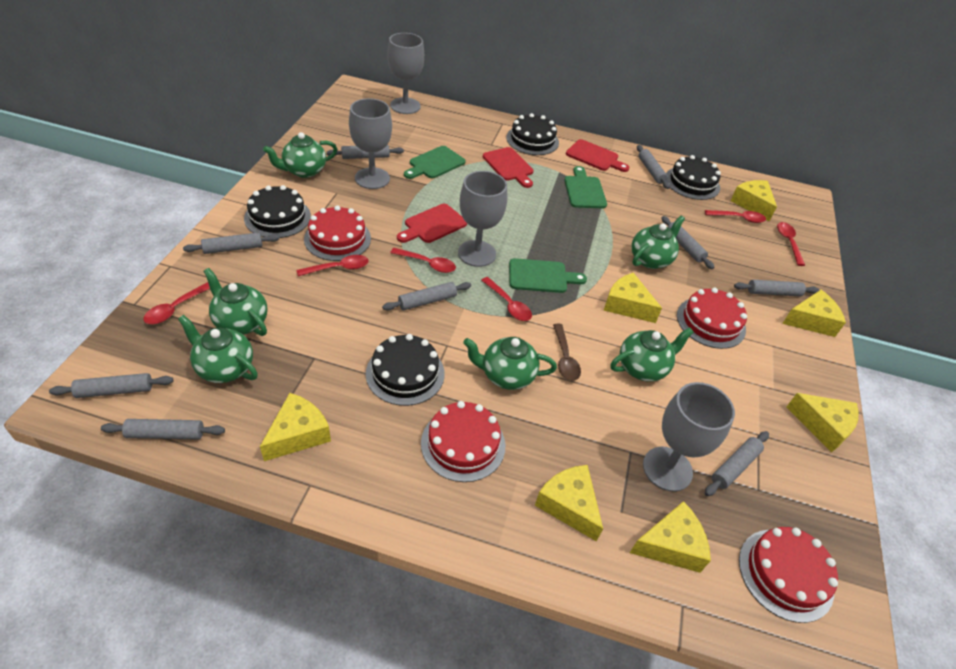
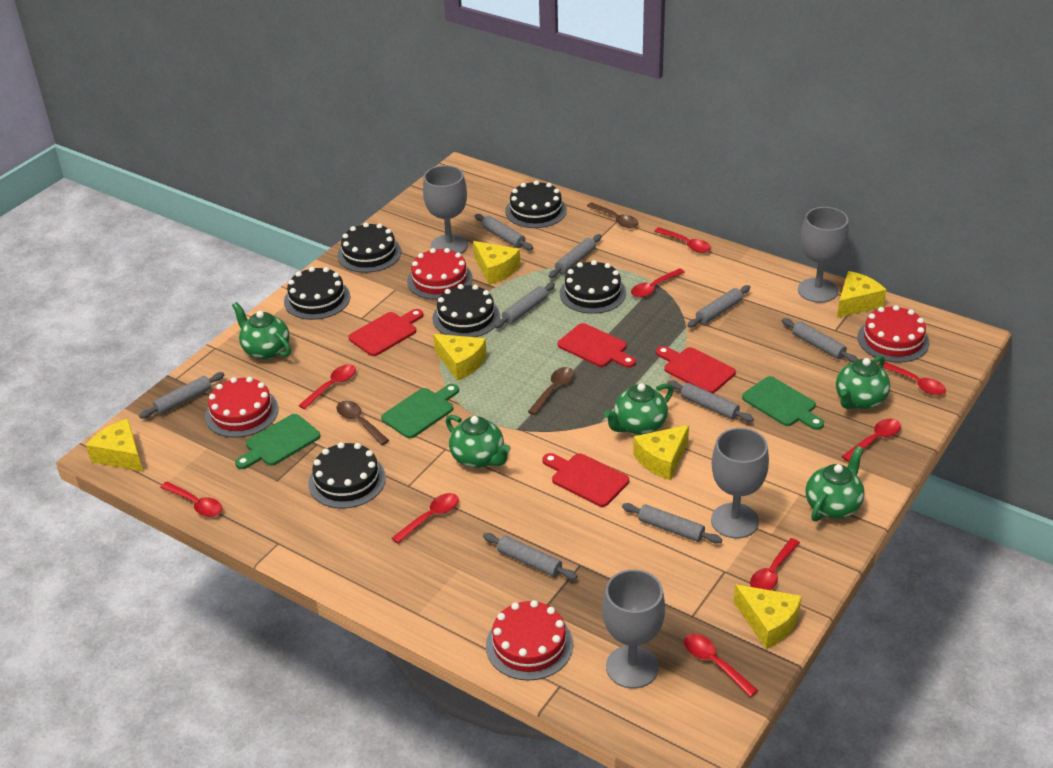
black cake: [244,185,311,238] [366,334,445,406] [506,113,559,155] [666,155,721,200] = 4 -> [284,267,350,320] [308,442,386,508] [338,223,401,273] [432,284,500,337] [505,180,567,228] [560,260,626,314] = 6
brown spoon: [553,324,581,381] = 1 -> [337,401,389,445] [528,367,574,415] [587,202,638,228] = 3
green teapot: [178,315,258,383] [204,268,268,336] [263,132,337,178] [463,337,557,390] [611,327,694,382] [631,216,685,269] = 6 -> [232,302,291,360] [446,415,511,468] [604,383,673,435] [805,446,865,522] [836,355,890,409] = 5
red cutting board: [397,204,467,243] [483,147,534,188] [566,139,629,172] = 3 -> [348,309,423,356] [542,453,629,507] [558,323,636,368] [656,346,736,393] = 4
red spoon: [144,282,210,324] [296,255,369,276] [390,248,456,273] [481,277,532,321] [705,210,766,223] [777,222,805,266] = 6 -> [160,482,222,517] [298,365,356,409] [392,493,459,544] [631,268,685,298] [654,227,711,253] [684,634,758,697] [750,538,800,590] [841,419,901,462] [878,362,946,395] = 9
yellow cheese: [260,393,331,461] [535,465,603,542] [604,273,662,323] [630,501,711,573] [730,180,777,221] [782,290,846,337] [787,393,859,452] = 7 -> [86,419,143,472] [433,334,487,381] [473,241,520,285] [633,425,689,480] [734,584,801,649] [837,271,886,318] = 6

